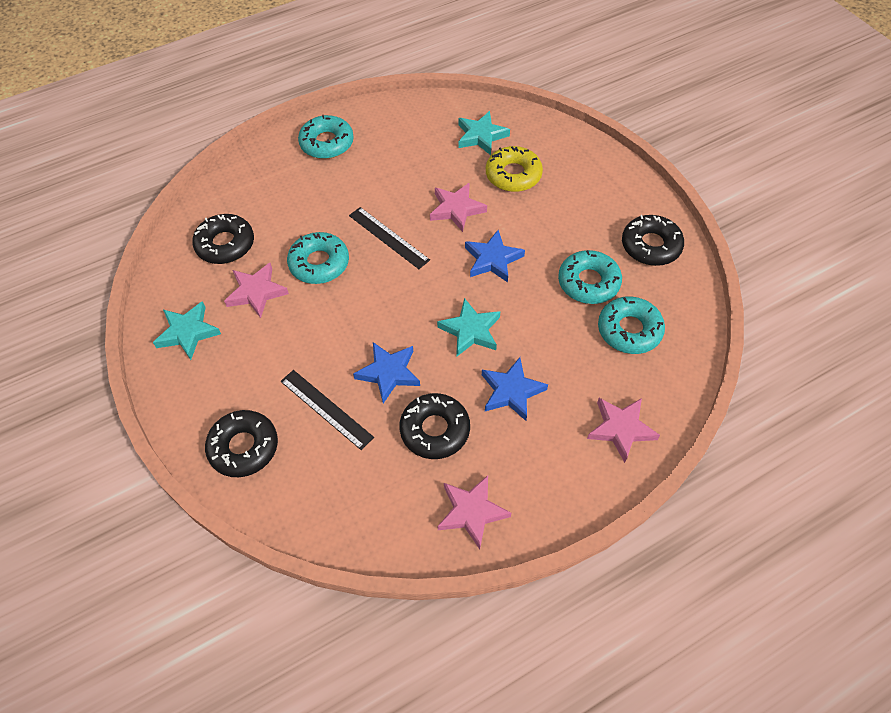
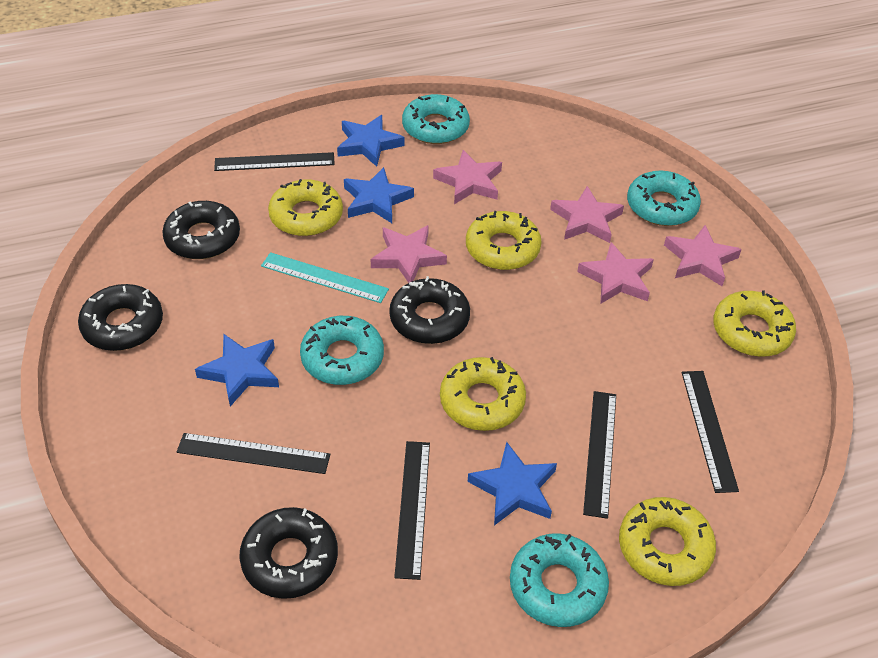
black ruler: [280,370,374,450] [349,207,430,269] = 2 -> [177,433,330,474] [214,152,335,171] [394,441,430,580] [583,391,616,519] [682,371,739,493] = 5
blue star: [353,342,420,403] [465,230,525,282] [482,357,548,421] = 3 -> [195,334,279,406] [337,115,404,167] [344,167,414,223] [468,442,557,525] = 4
pink star: [224,263,289,318] [430,183,487,232] [437,475,511,549] [587,398,660,463] = 4 -> [371,225,447,283] [433,150,502,204] [550,186,624,243] [577,242,654,304] [664,225,742,286] = 5
turquoise ruler: none = 0 -> [261,252,389,303] = 1
turquoise star: [153,301,221,360] [437,298,501,356] [458,111,510,155] = 3 -> none = 0
yellow donut: [486,146,543,192] = 1 -> [268,179,343,236] [440,357,526,431] [466,211,542,270] [619,497,716,586] [713,290,796,357] = 5

